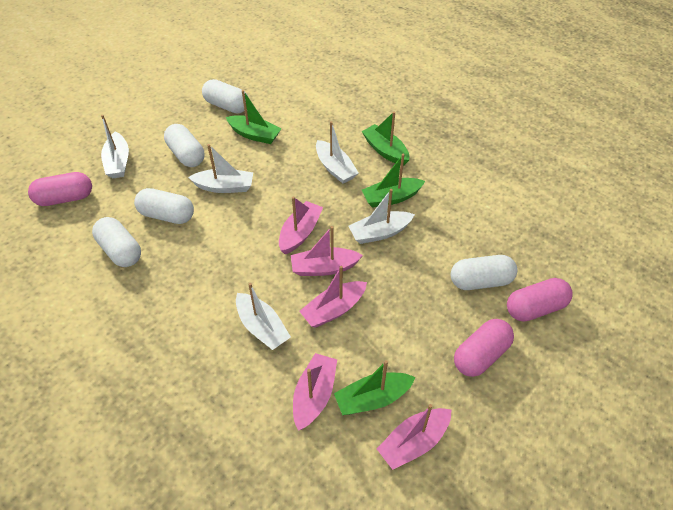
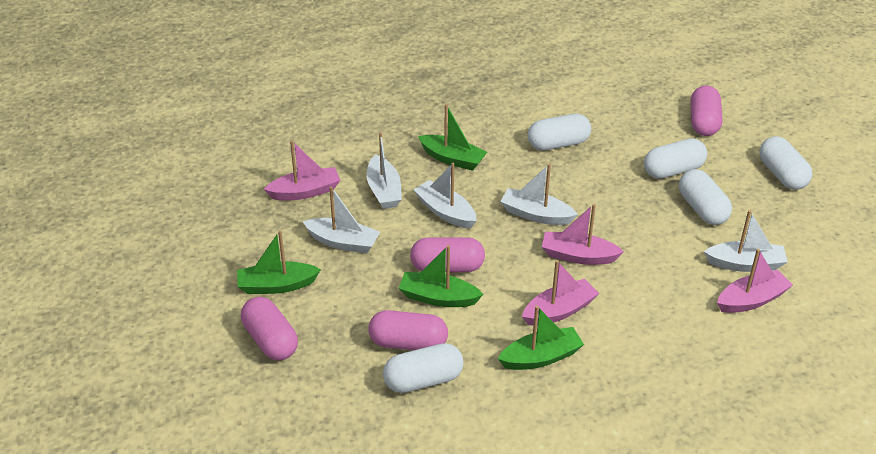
pink boat: [279,196,323,254] [291,226,363,276] [293,353,337,431] [299,266,367,328] [377,404,452,470] = 5 -> [264,140,341,201] [522,260,599,326] [542,204,624,265] [717,249,793,313] = 4
pink capsule: [28,172,92,206] [454,319,514,377] [507,278,573,322] = 3 -> [241,297,298,361] [368,310,448,350] [410,237,485,272] [691,86,722,136] = 4

